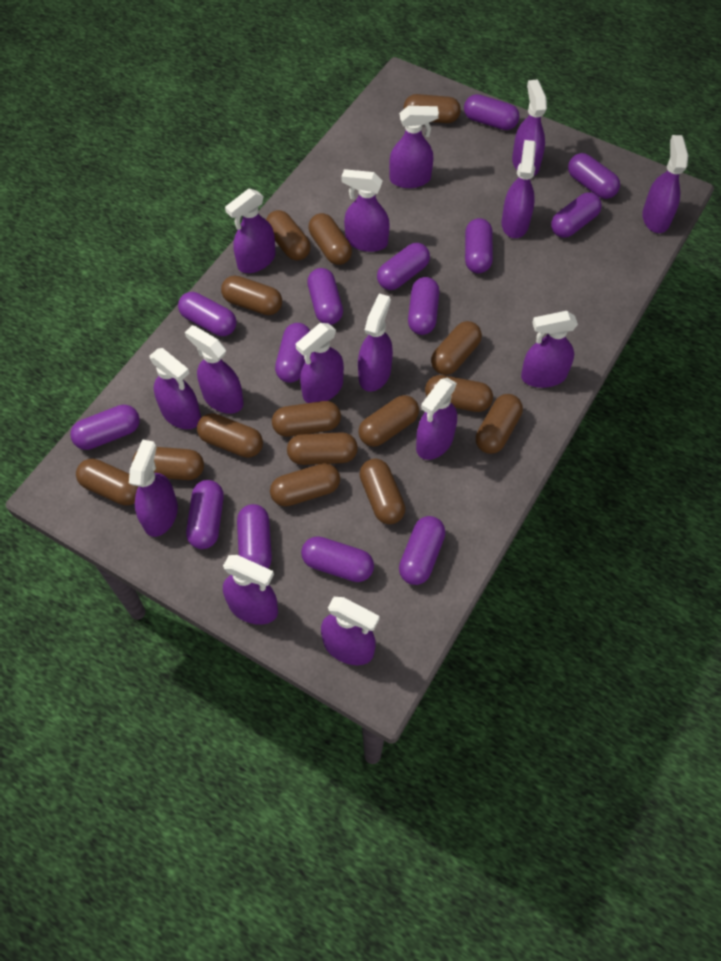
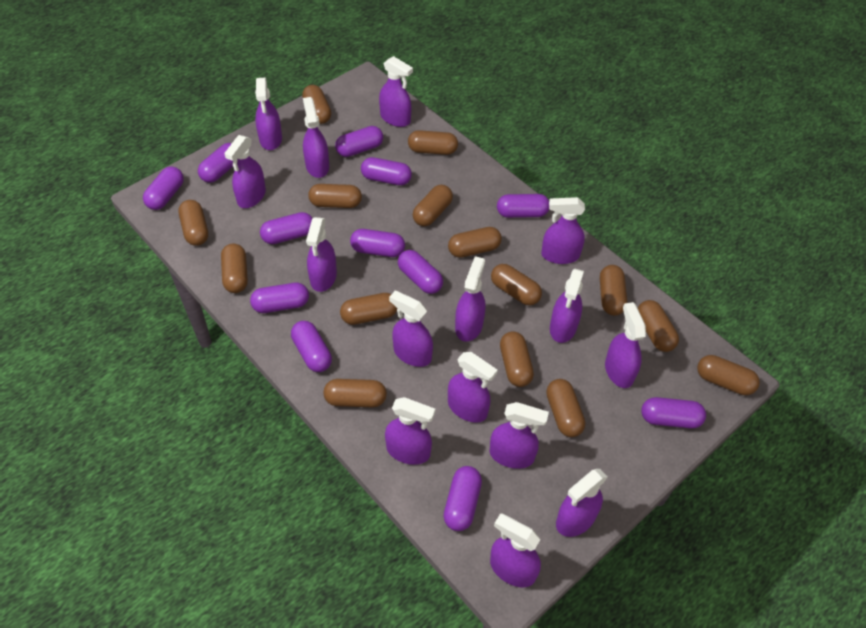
purple capsule: [70,405,140,450] [178,292,237,336] [186,480,224,549] [237,504,272,568] [275,323,310,383] [301,536,374,582] [307,268,343,325] [377,243,430,290] [399,516,445,585] [408,277,439,335] [464,94,519,130] [465,218,493,273] [551,192,602,238] [568,153,620,199] = 14 -> [143,167,184,210] [198,143,233,183] [250,283,309,313] [260,212,313,244] [291,321,332,372] [335,126,383,157] [350,229,405,257] [361,157,412,185] [398,250,443,294] [443,466,482,531] [497,194,549,218] [641,397,706,428] = 12

